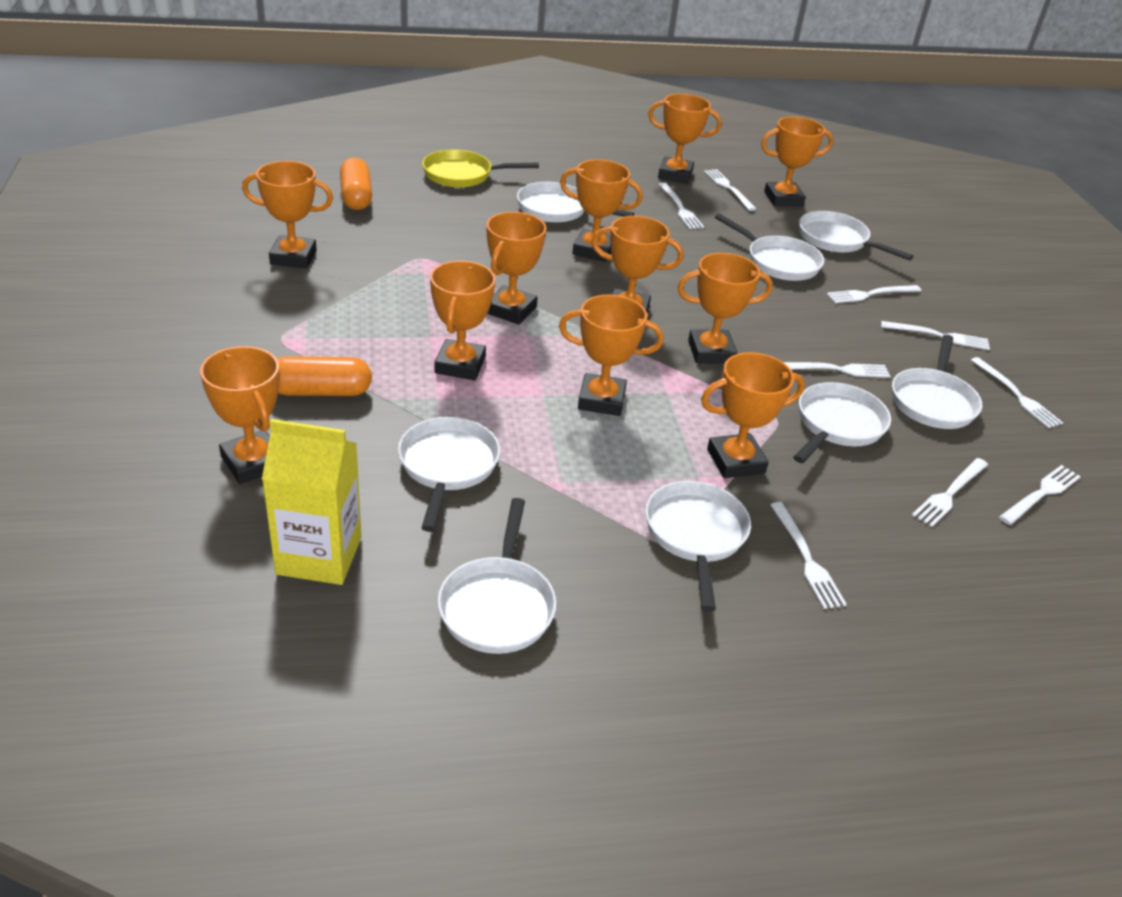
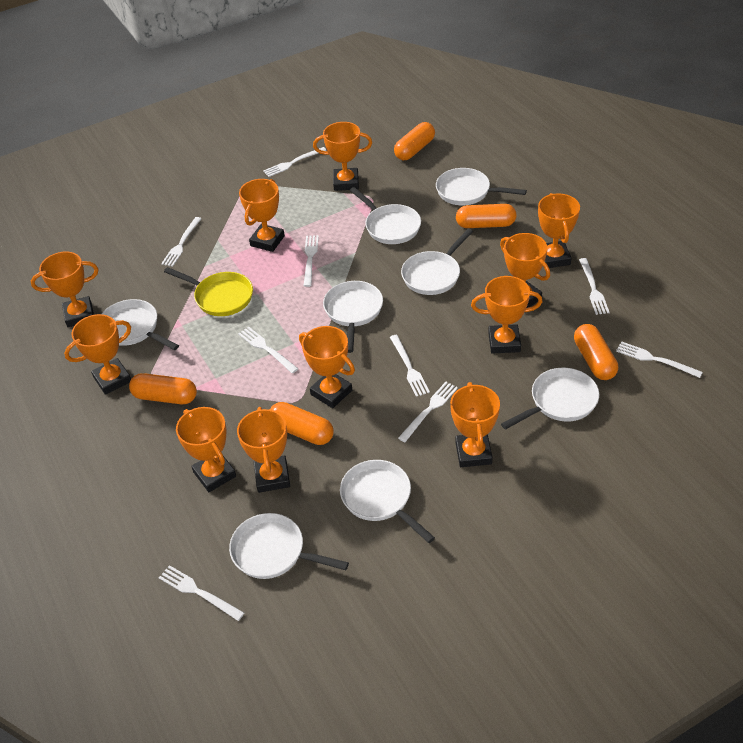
orange capsule: [277,356,372,396] [340,158,372,210] = 2 -> [129,373,197,404] [270,402,334,445] [394,122,435,160] [456,204,517,228] [574,324,618,380] = 5
yellow carton: [262,419,361,585] = 1 -> none = 0

